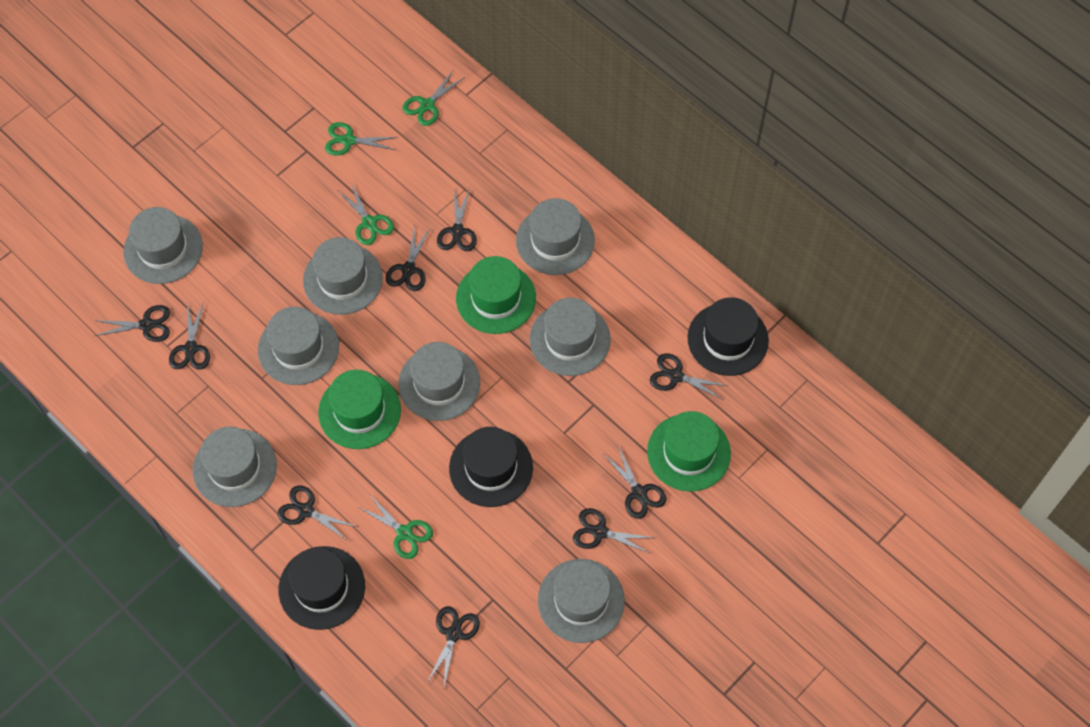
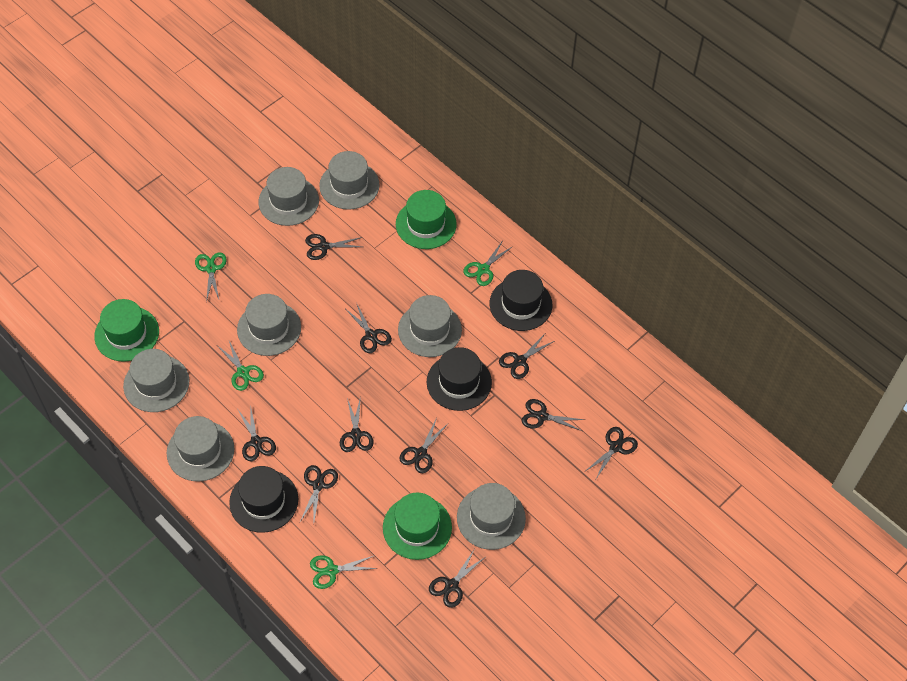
black scissors: [94,305,170,342] [169,302,210,369] [278,485,357,541] [386,224,430,291] [426,606,480,687] [437,188,477,251] [573,508,654,554] [604,446,666,519] [650,353,729,400] = 9 -> [238,404,276,461] [300,465,338,522] [305,234,362,260] [340,396,374,452] [346,304,392,353] [400,418,449,473] [429,550,484,608] [499,334,554,379] [521,399,585,431] [584,427,638,479] = 10
grey hat: [123,207,203,284] [193,427,277,507] [258,307,339,385] [303,237,383,315] [398,342,480,421] [516,198,595,275] [530,298,611,376] [538,559,625,643] = 8 -> [123,349,189,412] [167,416,234,481] [237,294,301,356] [258,167,319,226] [319,151,380,210] [398,295,462,357] [457,483,526,550] = 7

